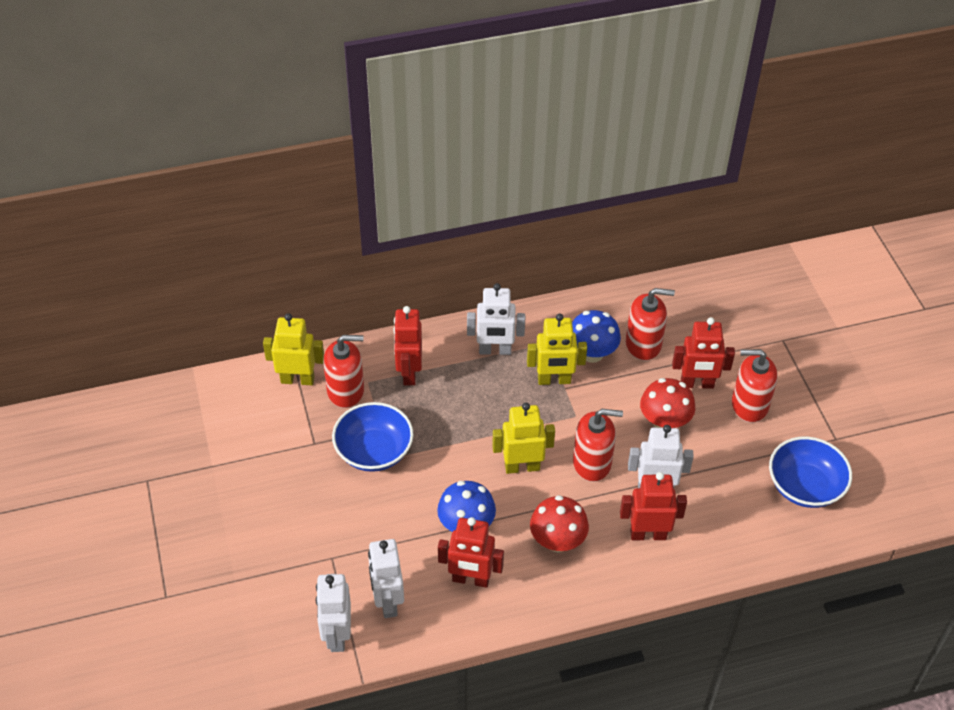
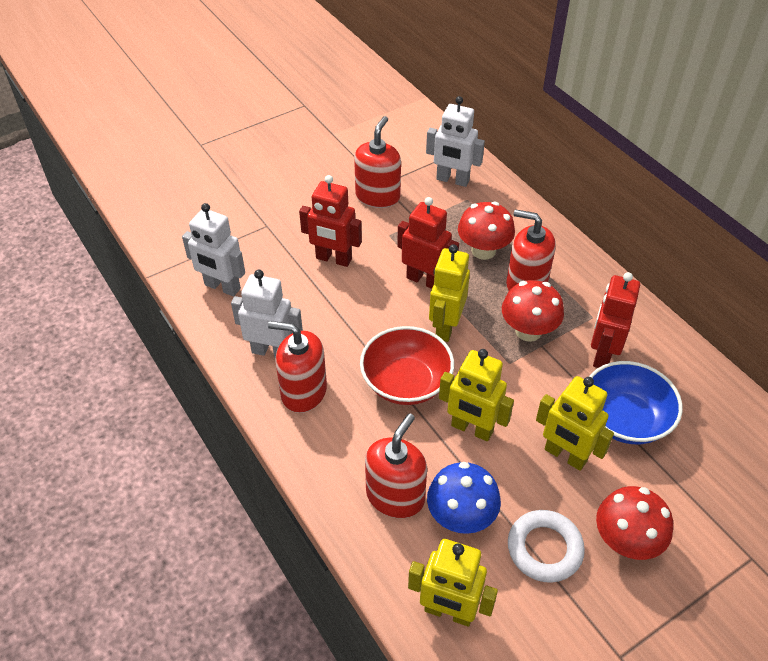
blue bowl: [332,402,413,472] [769,436,852,508] = 2 -> [589,361,683,444] = 1
blue mushroom: [437,481,496,532] [572,310,621,363] = 2 -> [427,462,501,534] = 1
red bowl: none = 0 -> [360,326,454,405] = 1
red mushroom: [530,495,589,552] [640,378,695,428] = 2 -> [458,201,515,260] [502,280,564,342] [596,486,673,560] = 3
red robot: [393,306,422,385] [438,517,504,588] [620,472,687,540] [672,317,735,389] = 4 -> [299,175,362,267] [397,197,459,289] [591,272,640,368] = 3
white ring: none = 0 -> [508,510,585,583] = 1
white robot: [316,574,351,652] [368,539,404,618] [467,283,525,355] [628,425,694,488] = 4 -> [182,203,245,296] [231,270,303,358] [426,96,485,187] = 3
yellow robot: [263,313,324,385] [492,403,555,474] [527,313,587,385] = 3 -> [408,539,498,627] [429,244,470,342] [439,349,514,441] [536,376,614,471] = 4

